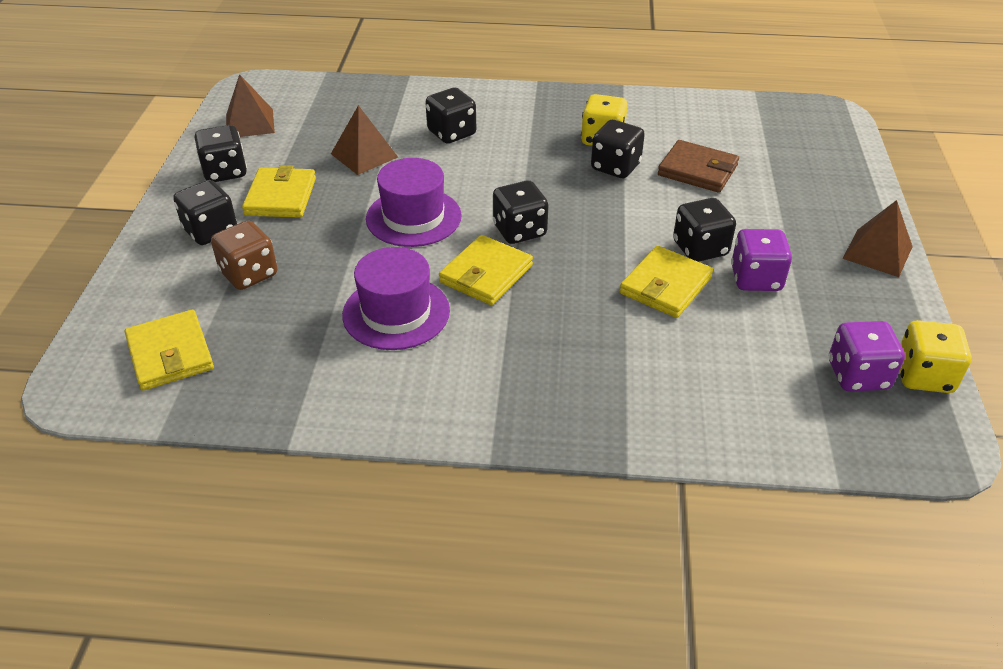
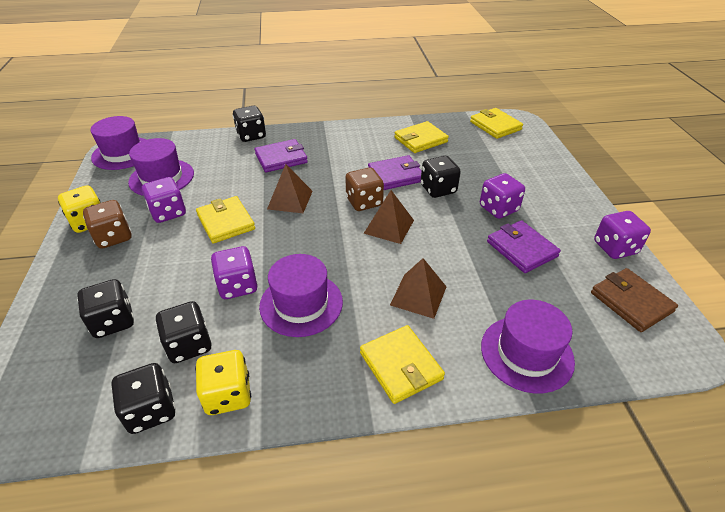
black dice: [173,180,237,245] [195,125,247,182] [425,88,476,144] [493,180,548,244] [591,120,645,178] [673,198,736,262] = 6 -> [77,279,134,338] [111,363,176,434] [155,301,212,363] [233,106,266,142] [421,156,461,198] = 5
brown dice: [211,220,277,290] = 1 -> [83,200,132,249] [345,167,384,211] = 2
purple dice: [731,229,792,291] [829,321,905,392] = 2 -> [142,177,186,223] [211,246,258,299] [480,173,525,219] [594,211,651,259] = 4
purple hat: [342,247,450,350] [366,158,462,247] = 2 -> [91,116,146,170] [128,138,194,196] [259,254,343,337] [481,300,575,393] = 4
purple wallet: none = 0 -> [255,139,308,172] [368,155,422,190] [487,220,561,273] = 3

